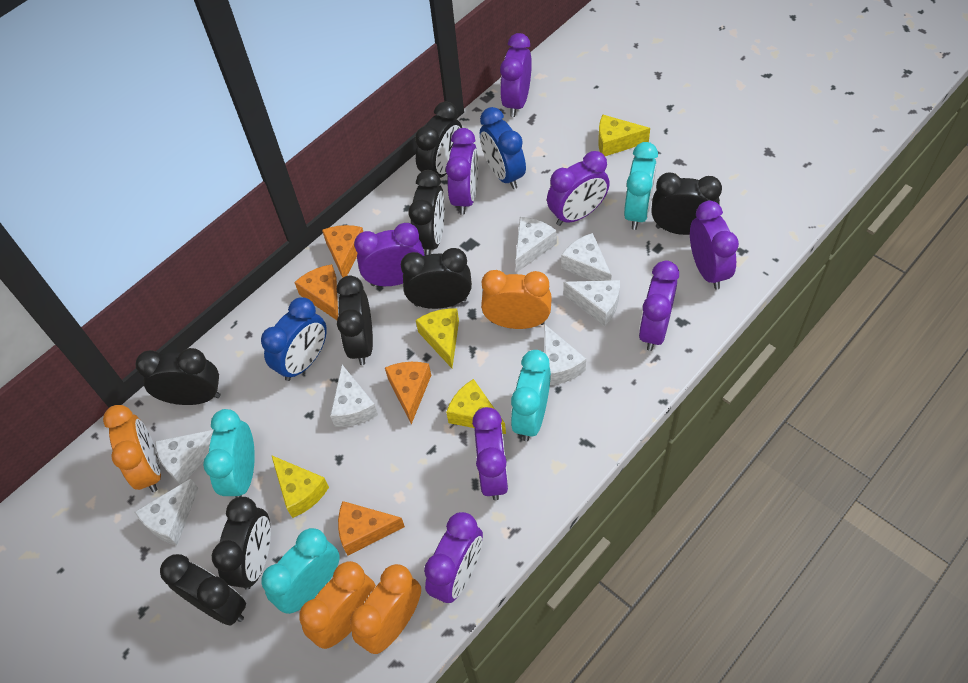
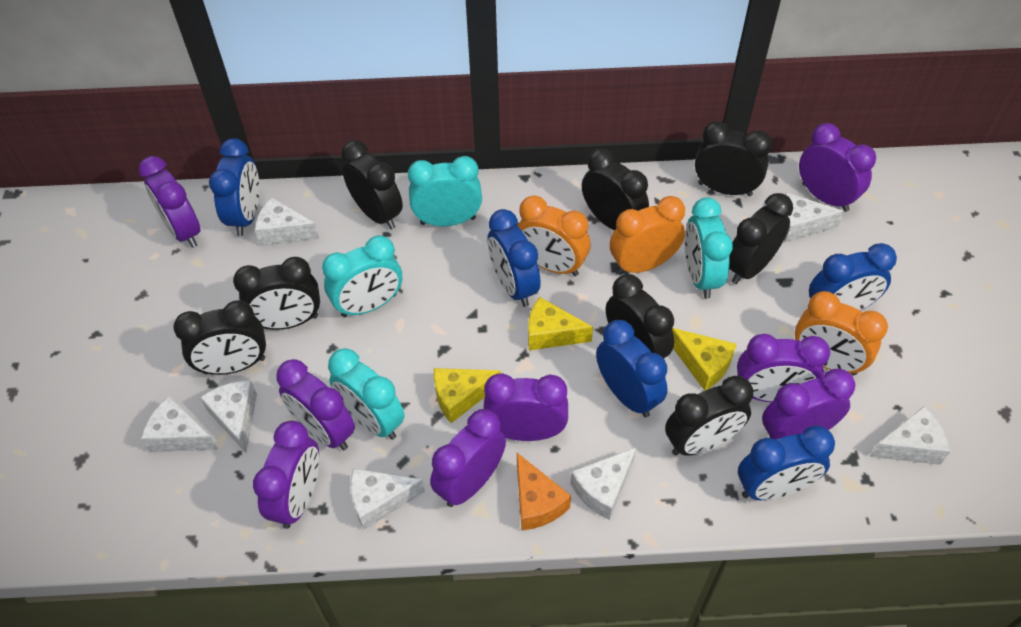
blue clock: [261,297,327,381] [480,107,526,189] = 2 -> [209,138,260,236] [488,209,541,307] [596,320,668,417] [738,426,835,500] [809,243,897,311] = 5
orange cheese: [294,264,338,320] [322,225,363,278] [338,501,405,556] [385,362,431,424] = 4 -> [517,453,571,530] = 1
orange clock: [103,405,161,492] [299,561,376,649] [350,564,421,654] [481,270,552,329] = 4 -> [518,196,590,276] [610,196,685,275] [795,291,888,376] = 3
yellow cheese: [271,455,329,518] [416,308,459,368] [446,379,506,434] [598,115,650,156] = 4 -> [434,368,501,423] [528,297,593,350] [672,328,736,391] = 3

